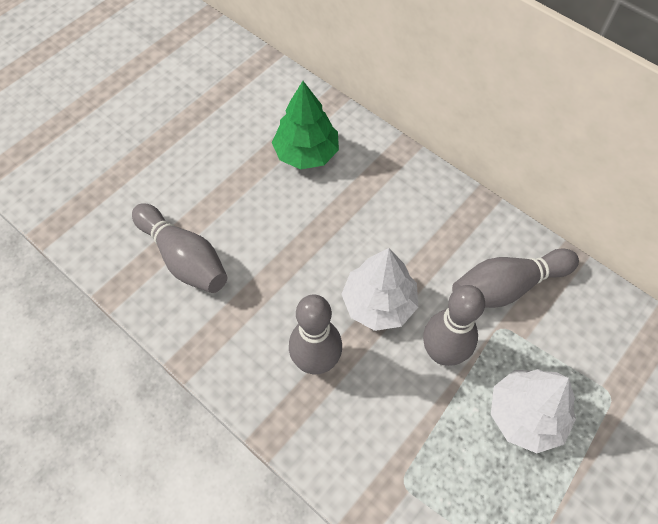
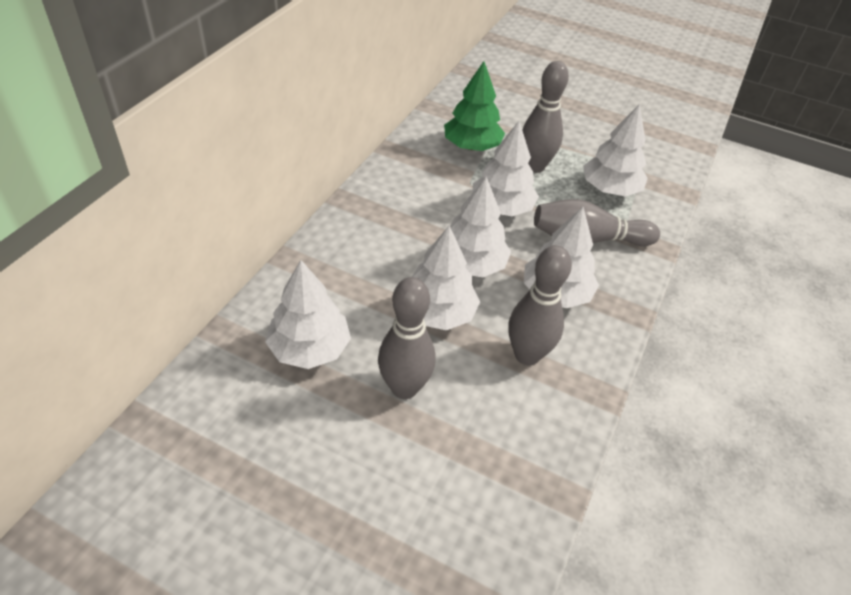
white tree: [341,248,418,331] [491,369,576,453] = 2 -> [265,260,351,369] [412,225,480,330] [450,177,511,277] [473,121,539,216] [524,207,599,308] [583,104,648,197] = 6

